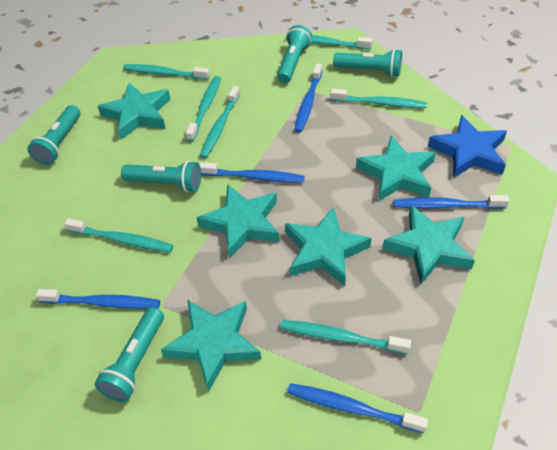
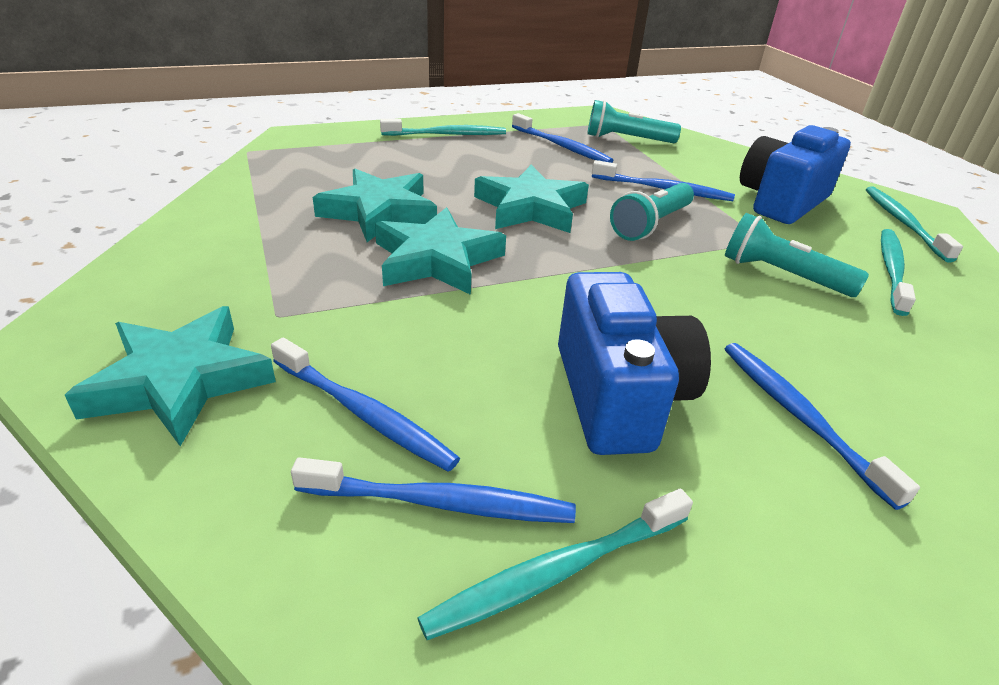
blue camera: none = 0 -> [558,272,711,455] [740,125,851,224] = 2
blue star: [428,115,507,178] = 1 -> none = 0
turquoise flashlight: [28,105,80,165] [94,307,164,402] [121,161,201,192] [277,25,312,83] [333,49,402,77] = 5 -> [587,100,681,143] [610,183,694,241] [725,213,869,297] = 3
turquoise star: [97,83,170,139] [161,300,262,392] [197,184,280,259] [285,207,372,286] [356,136,436,201] [383,205,475,284] = 6 -> [65,306,276,446] [313,168,437,242] [375,207,506,295] [474,165,589,233] = 4
turquoise toothbrush: [64,218,173,252] [123,64,210,80] [186,76,221,142] [200,86,240,158] [280,320,411,354] [285,35,373,50] [330,89,427,108] = 7 -> [380,119,506,136] [417,489,693,640] [866,186,963,262] [881,229,916,316] = 4

